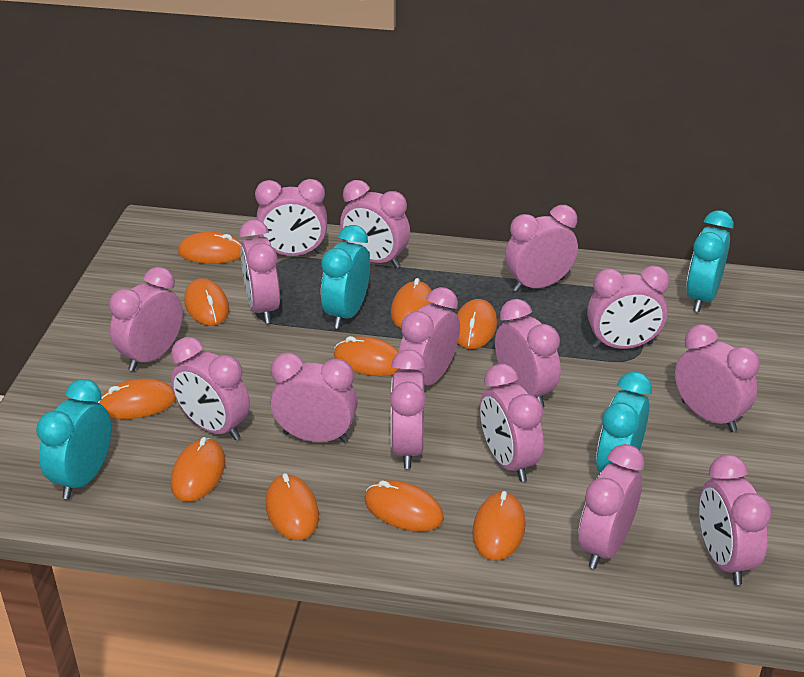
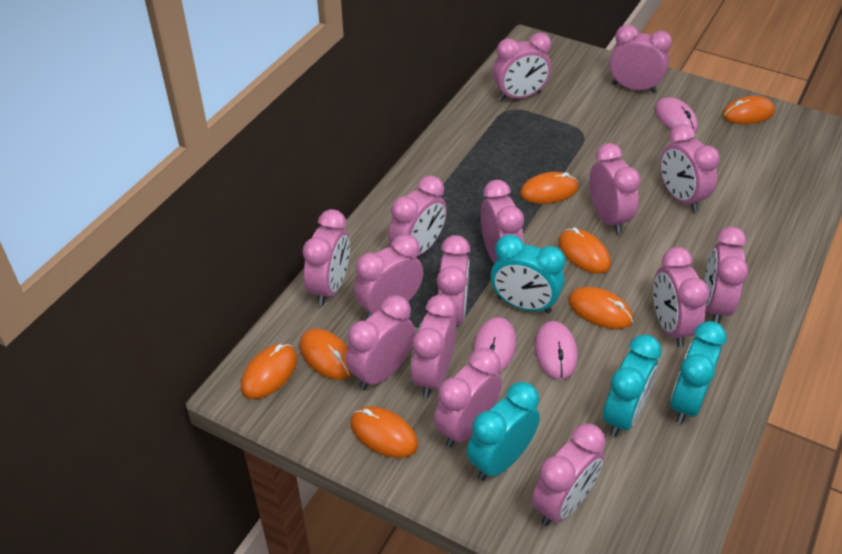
orange mouse: [98,378,176,419] [171,437,225,502] [178,232,242,264] [184,278,229,326] [266,473,319,540] [334,336,399,376] [364,480,444,531] [391,278,434,328] [457,299,497,349] [472,491,526,560] = 10 -> [241,344,297,399] [300,329,353,380] [351,406,418,458] [520,172,578,204] [559,227,611,274] [568,287,633,329] [722,96,775,124] = 7
pink mouse: none = 0 -> [473,317,516,373] [535,321,578,380] [655,97,698,132] = 3

